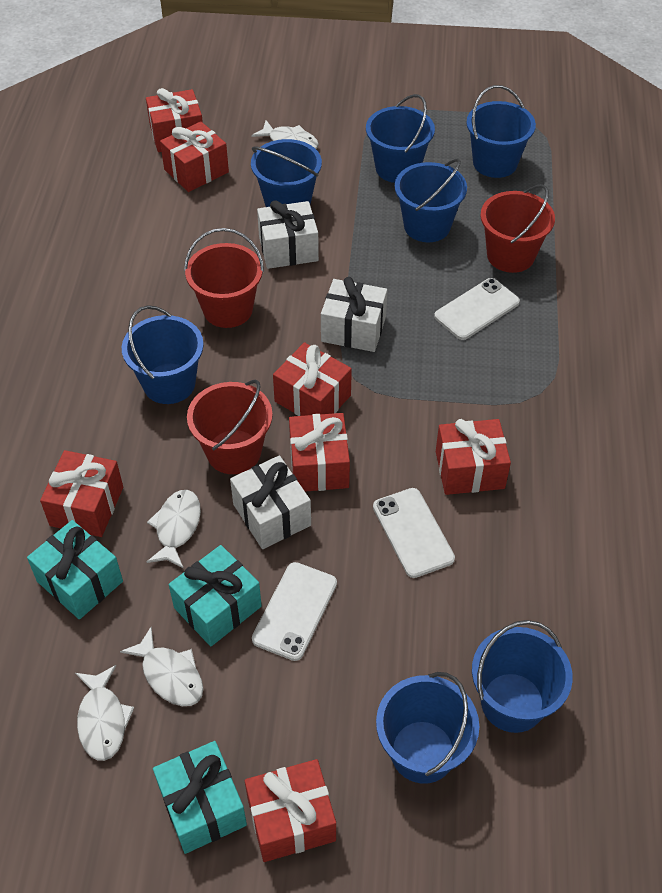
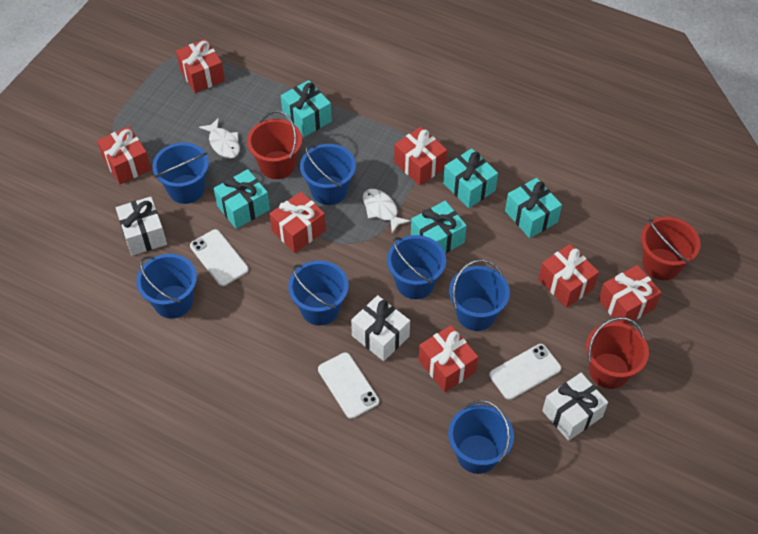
turquoise gift: [27,520,123,619] [153,741,247,854] [169,545,262,646] = 3 -> [214,169,270,229] [281,80,332,137] [411,201,467,253] [443,148,498,208] [505,178,562,238] = 5
white fish: [75,665,134,761] [120,627,204,706] [147,490,201,569] [251,120,319,149] = 4 -> [199,118,240,159] [363,189,411,233] = 2

